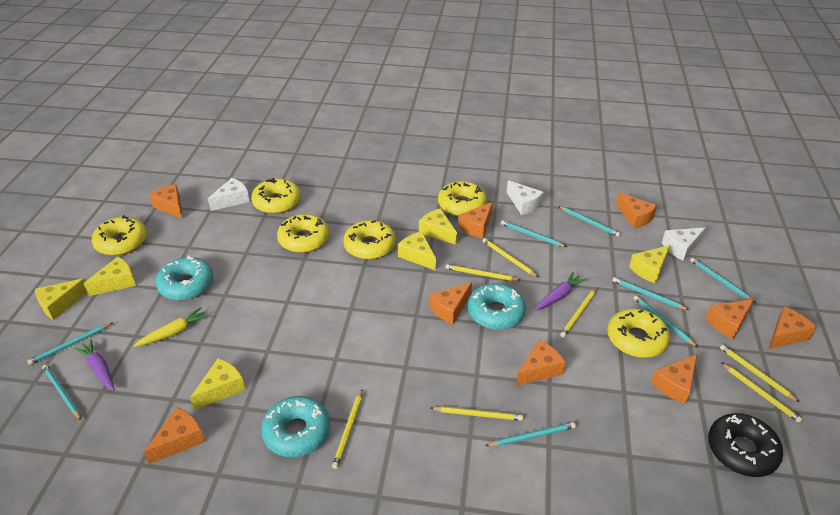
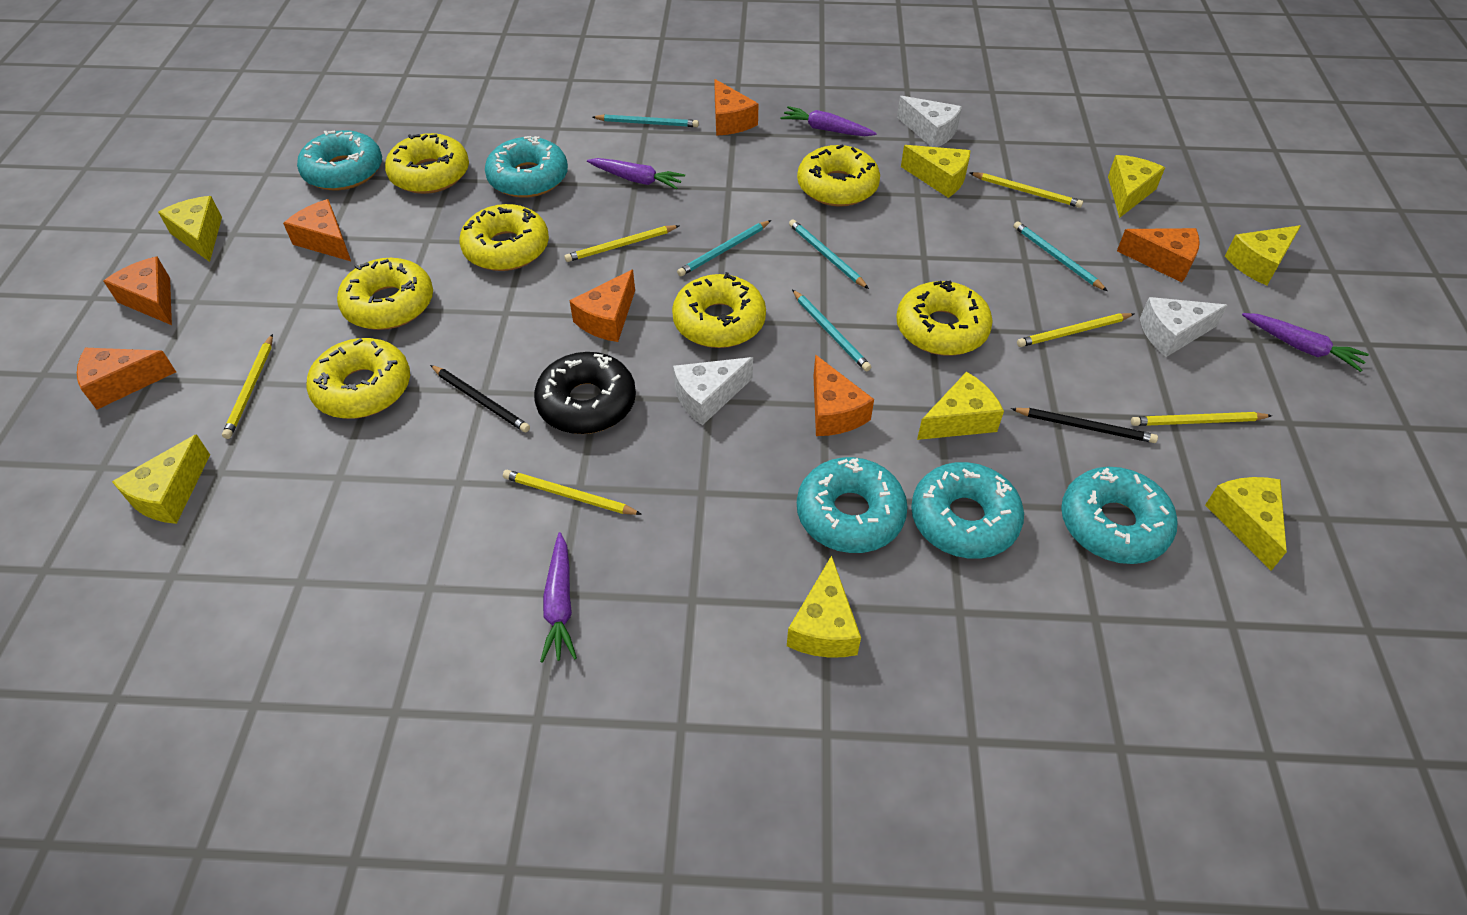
black pencil: none = 0 -> [430,365,530,432] [1011,408,1158,443] = 2
orange cheese: [144,407,205,464] [149,184,183,219] [429,282,472,324] [458,202,493,239] [516,340,566,386] [616,192,657,229] [651,354,697,404] [706,299,754,340] [769,307,817,349] = 9 -> [77,348,176,409] [104,257,172,325] [283,199,351,261] [569,269,635,342] [714,79,758,136] [813,355,874,436] [1117,228,1200,283] = 7
purple carrot: [74,339,115,391] [535,272,586,311] = 2 -> [540,532,577,663] [587,158,685,190] [780,106,877,136] [1242,313,1369,372] = 4
turquoise donut: [156,256,214,300] [261,396,330,457] [468,283,526,330] = 3 -> [297,130,382,190] [485,136,568,198] [797,457,908,553] [911,462,1024,559] [1061,467,1177,564] = 5
turquoise pencil: [27,322,114,365] [42,364,81,420] [485,422,576,446] [501,220,567,247] [559,206,621,237] [612,277,689,310] [634,295,698,347] [690,258,756,303] = 8 -> [592,114,699,127] [677,220,771,277] [789,219,869,289] [792,289,871,371] [1014,221,1107,291] = 5
yellow carrot: [134,307,208,347] = 1 -> none = 0
yellow cheese: [35,278,87,320] [84,257,136,296] [190,358,245,410] [398,231,436,271] [419,208,457,245] [629,245,670,284] = 6 -> [112,434,210,524] [158,196,222,262] [787,556,861,657] [901,145,971,198] [917,372,1004,440] [1108,155,1165,218] [1205,477,1287,571] [1225,225,1301,285] = 8
yellow donut: [92,215,147,256] [251,178,301,214] [277,214,329,253] [343,220,396,259] [438,181,487,216] [607,308,670,358] = 6 -> [306,338,410,419] [337,258,433,330] [385,133,469,194] [460,204,549,271] [672,272,766,348] [797,145,880,207] [896,281,993,356] = 7
yellow pencil: [332,390,362,469] [431,406,523,421] [446,264,520,281] [483,238,538,277] [560,287,597,337] [720,345,799,402] [721,362,803,423] = 7 -> [222,334,273,439] [503,470,642,515] [564,225,680,262] [970,172,1083,208] [1017,313,1134,347] [1131,412,1272,426] = 6

